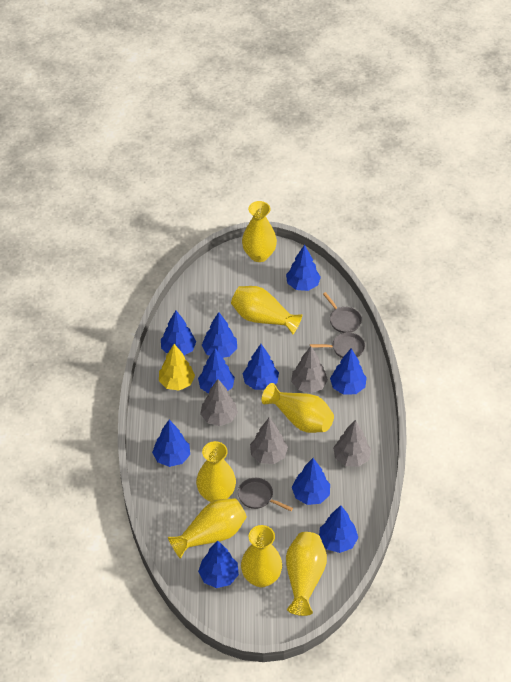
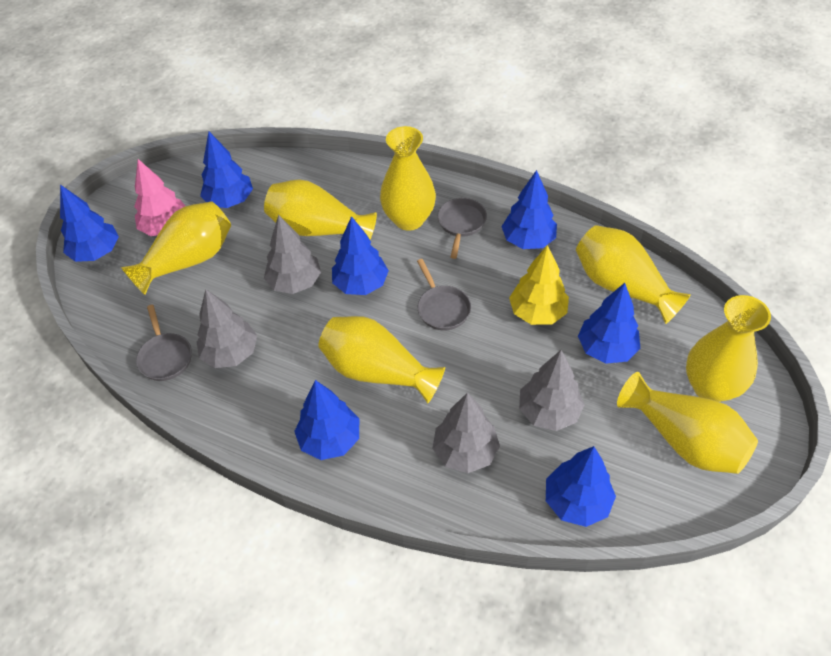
blue tree: [152,420,190,467] [161,311,196,355] [198,348,235,394] [198,540,239,588] [202,312,237,358] [242,344,279,390] [286,245,321,291] [292,458,330,505] [319,505,358,553] [330,348,367,395] = 10 -> [60,184,119,262] [200,132,253,208] [294,380,359,460] [332,216,389,295] [501,170,557,249] [546,446,616,527] [578,283,640,364] = 7
pink tree: none = 0 -> [134,159,185,236] = 1

